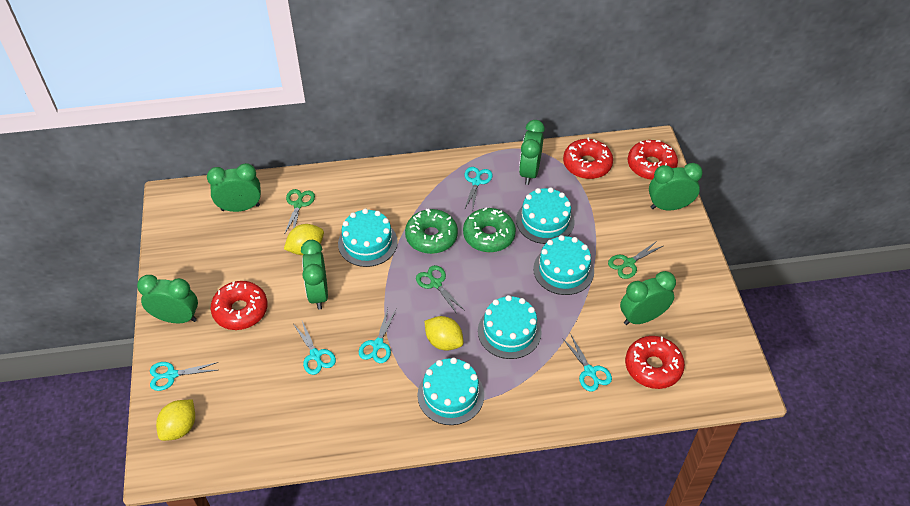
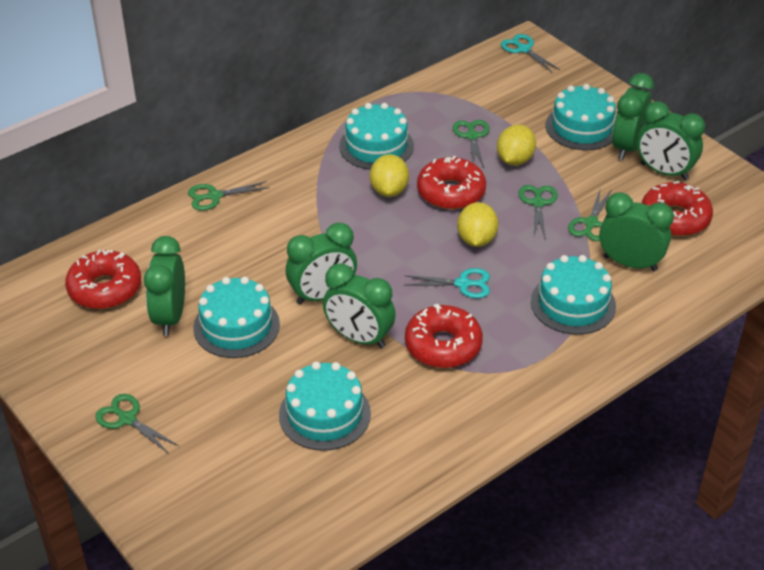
green donut: [405,209,458,254] [463,208,516,252] = 2 -> none = 0
green scissors: [284,189,315,235] [416,265,464,314] [608,240,663,279] = 3 -> [95,394,179,454] [188,181,270,211] [453,120,490,168] [518,185,558,240] [568,189,612,241] = 5
turquoise scissors: [150,362,218,391] [294,321,336,375] [359,308,397,363] [464,167,493,212] [562,335,612,392] = 5 -> [404,268,490,298] [501,34,560,72] = 2

